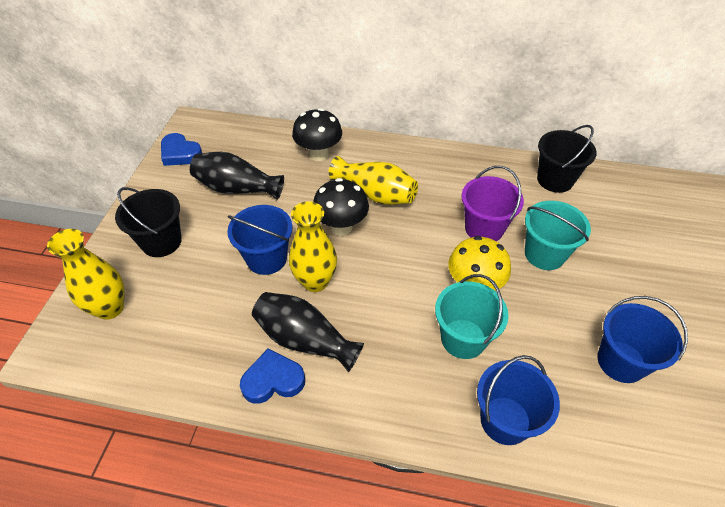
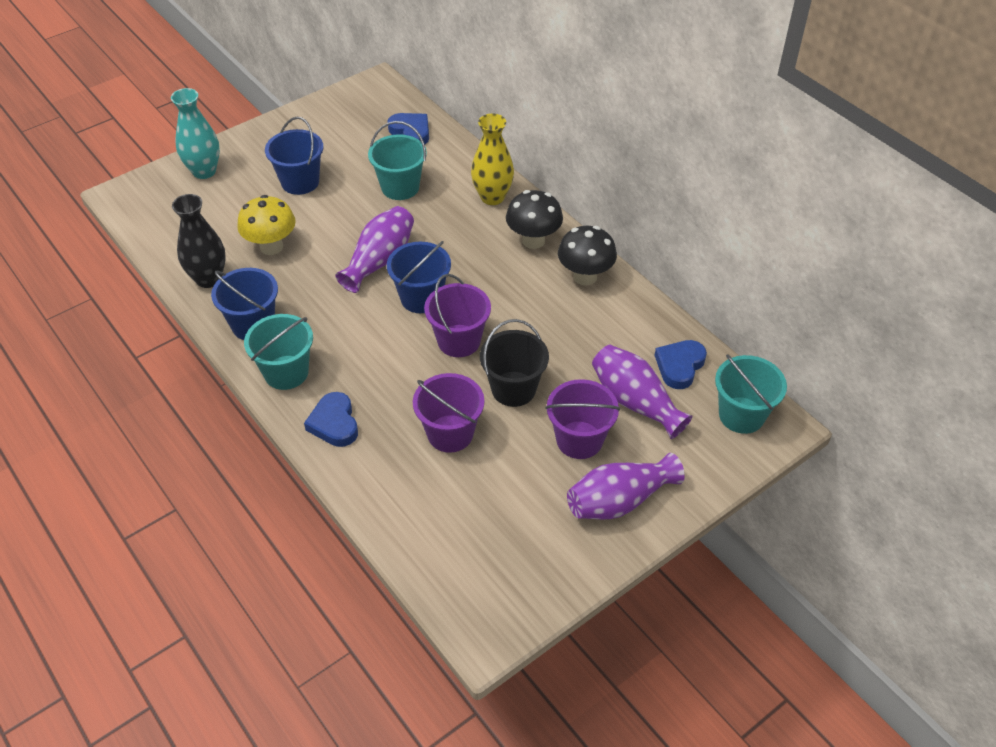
black bucket: [115,187,182,257] [537,125,597,193] = 2 -> [480,319,549,407] = 1
black vase: [190,152,284,200] [252,292,364,372] = 2 -> [172,194,226,288] = 1
blue heart: [161,133,202,166] [240,348,305,404] = 2 -> [304,392,358,447] [387,113,429,144] [654,340,707,389] = 3
purple bucket: [461,166,524,241] = 1 -> [413,373,484,453] [424,274,491,357] [545,379,620,459] = 3
purple vase: none = 0 -> [335,206,414,293] [567,453,685,519] [592,345,693,439] = 3
turquoise bucket: [435,274,509,359] [525,201,591,270] = 2 -> [244,314,313,390] [368,121,427,200] [715,354,787,434] = 3
turquoise vase: none = 0 -> [171,88,220,179] = 1
yellow vase: [47,229,124,320] [289,201,337,292] [329,156,418,205] = 3 -> [471,114,514,205] = 1

